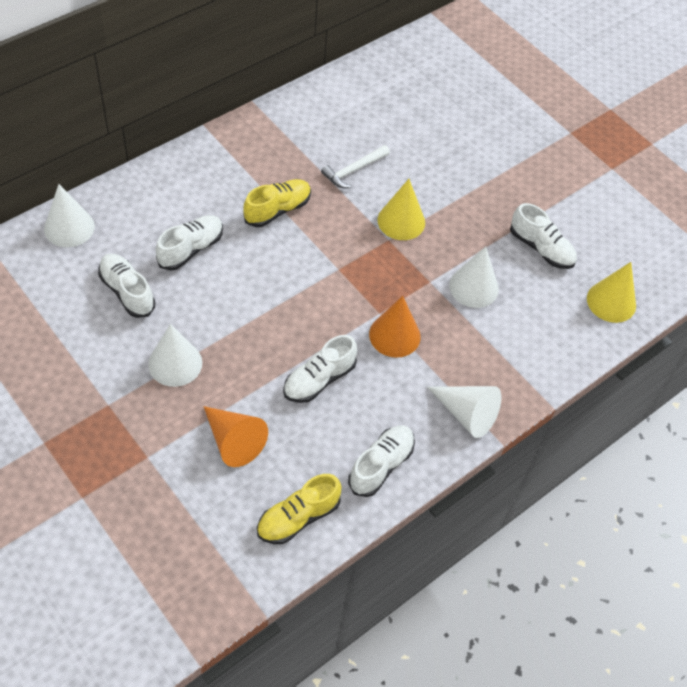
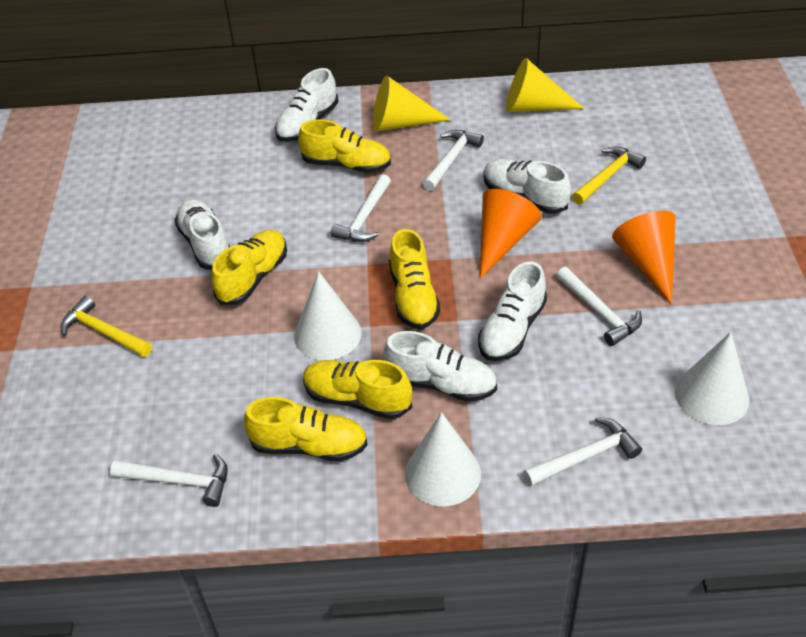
white cone: [44,184,95,247] [148,324,202,387] [427,386,501,438] [449,246,499,308] = 4 -> [294,271,362,360] [405,412,481,506] [675,332,750,425] = 3
white hammer: [321,145,390,188] = 1 -> [110,454,228,507] [331,174,391,242] [423,130,484,191] [523,417,642,486] [556,267,642,346] = 5
yellow hammer: none = 0 -> [60,296,152,357] [572,146,646,204] = 2
yellow shoe: [243,179,311,227] [257,474,341,544] = 2 -> [212,230,287,305] [244,397,368,462] [298,119,391,173] [303,360,412,419] [389,229,440,329] = 5

